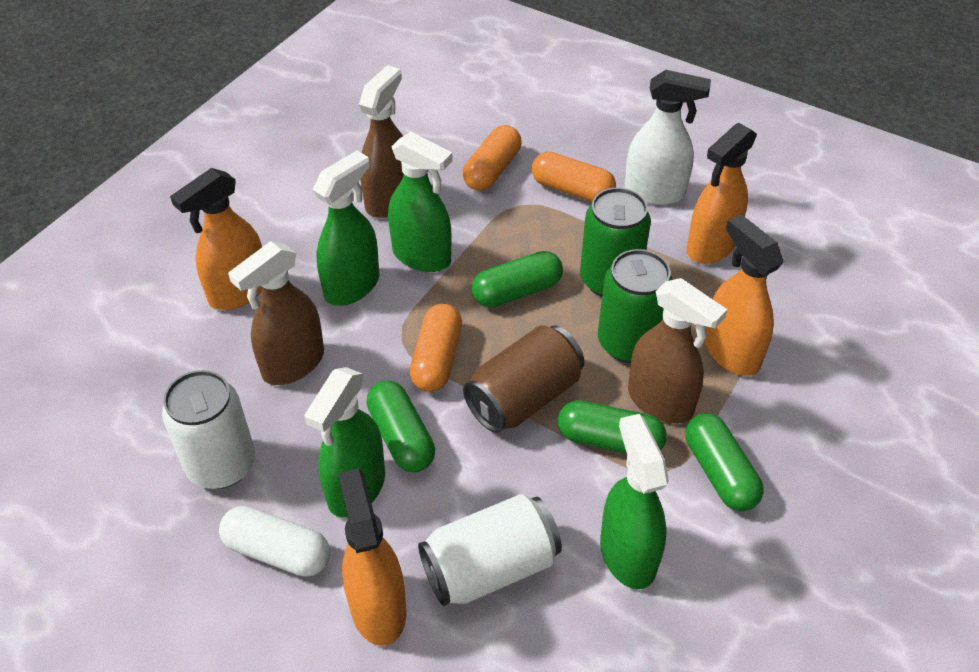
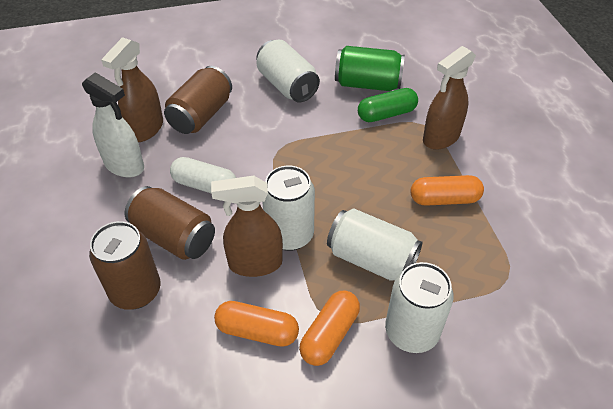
brown can: [463,325,584,433] = 1 -> [89,221,161,310] [124,186,215,260] [164,66,232,134] = 3
green can: [580,188,651,297] [598,249,673,363] = 2 -> [335,46,405,91] = 1
green capsule: [366,381,435,473] [472,251,563,307] [558,400,667,454] [685,413,764,511] = 4 -> [358,88,418,122] = 1
green spray bottle: [304,367,385,518] [313,151,379,306] [388,132,453,272] [600,414,669,589] = 4 -> none = 0
orange spray bottle: [170,168,262,310] [338,468,406,646] [687,123,757,264] [705,215,783,376] = 4 -> none = 0
white can: [162,370,255,489] [418,494,562,606] = 2 -> [256,40,320,102] [262,166,315,251] [327,208,422,280] [385,262,454,353] = 4

